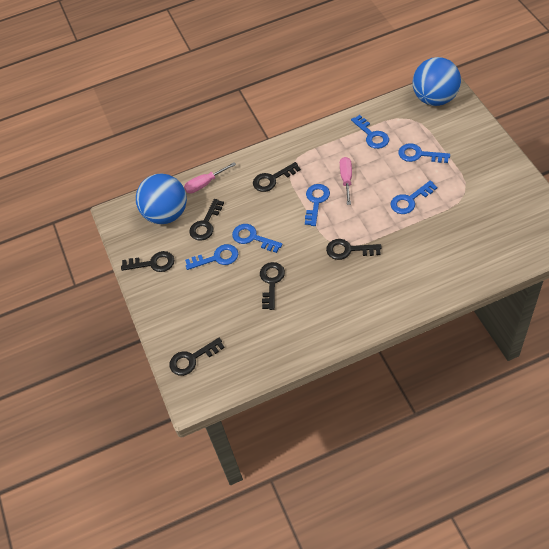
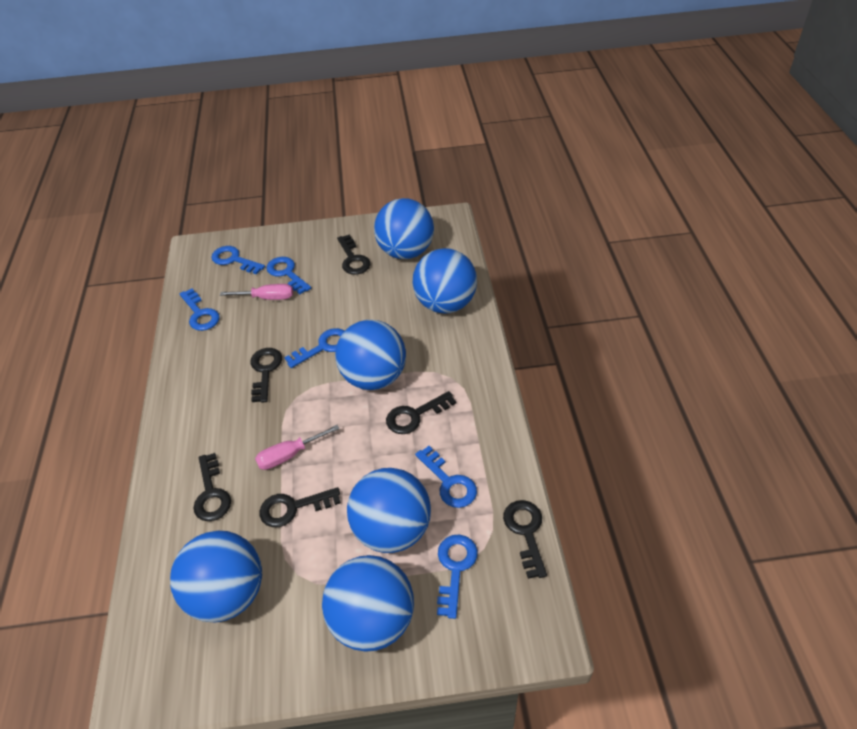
blue ball: [136,174,187,224] [413,57,461,106] = 2 -> [170,531,262,623] [322,555,414,652] [335,320,406,390] [347,468,431,553] [374,198,434,259] [413,248,477,314] = 6

